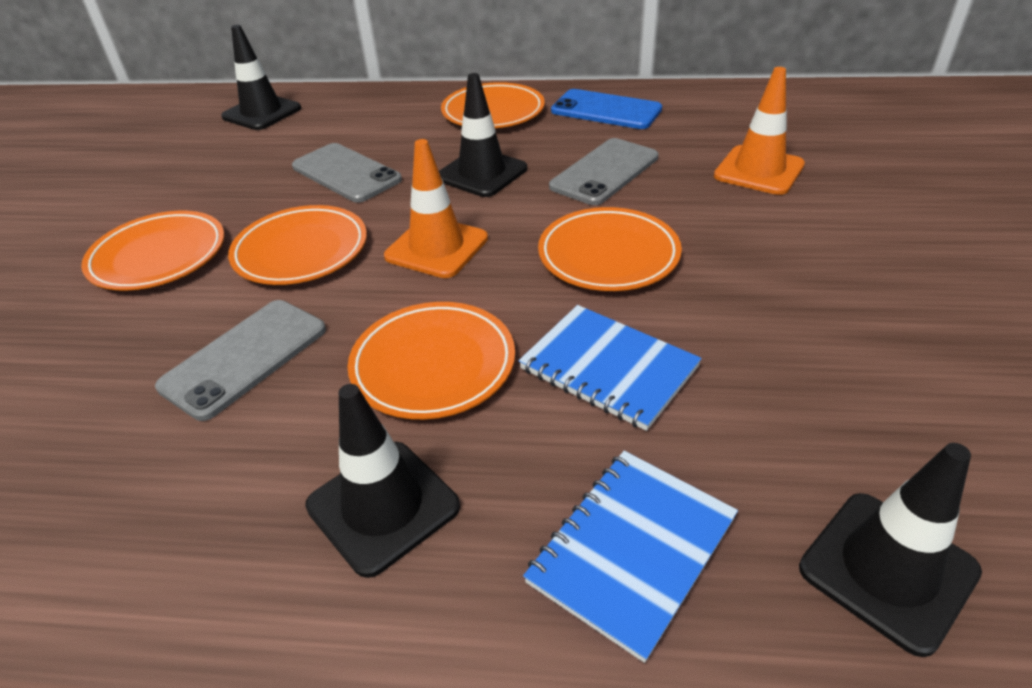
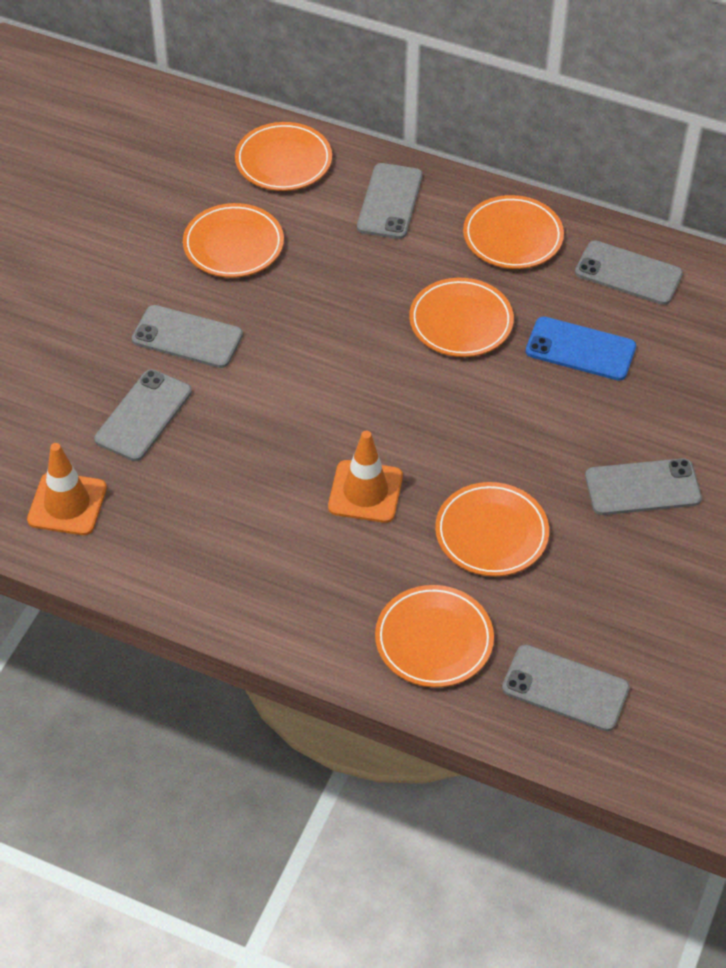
black traffic cone: [221,25,301,130] [305,384,460,578] [439,73,527,197] [799,443,982,657] = 4 -> none = 0
blue notebook: [519,305,702,431] [523,451,738,663] = 2 -> none = 0
grey phone: [155,300,326,421] [292,143,402,203] [549,138,659,205] = 3 -> [94,369,192,461] [132,305,243,368] [357,163,423,239] [502,644,630,731] [575,240,683,305] [585,458,702,515] = 6
orange plate: [81,211,225,291] [228,205,367,285] [347,302,515,419] [441,82,545,128] [538,207,682,291] = 5 -> [183,203,284,278] [235,122,332,191] [375,585,494,687] [409,278,514,357] [435,482,549,576] [463,195,564,269] = 6

